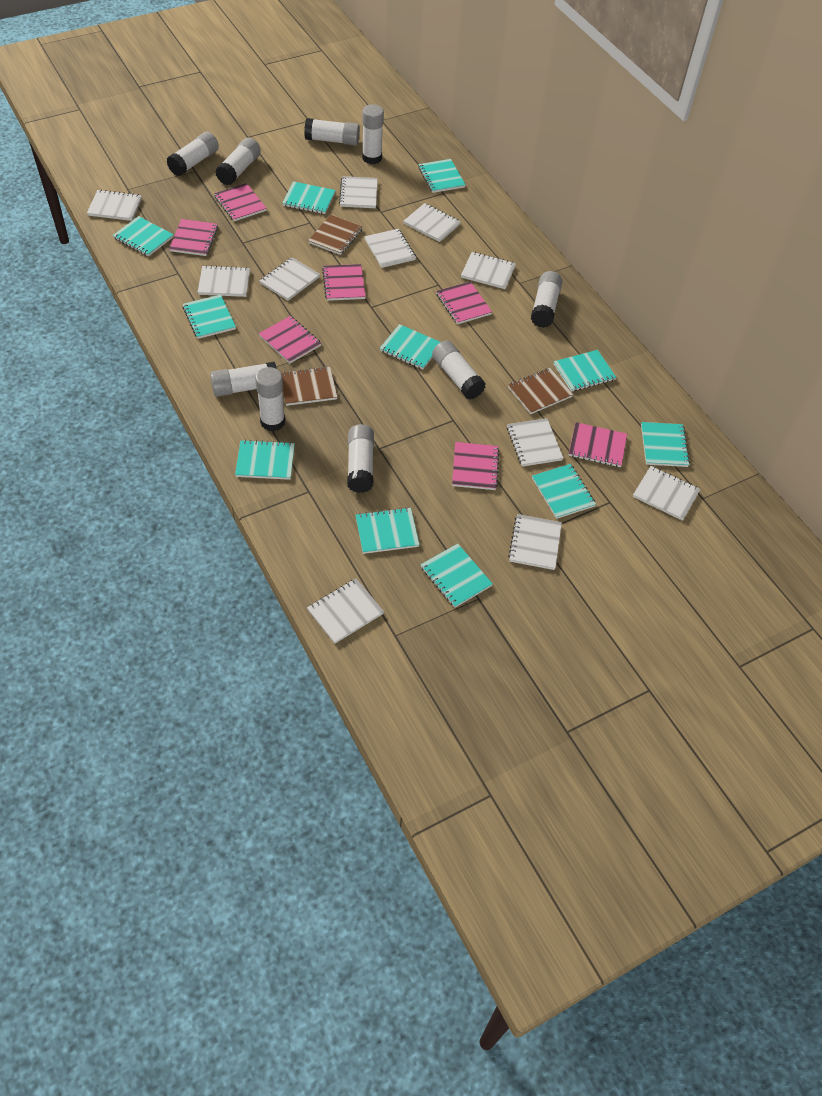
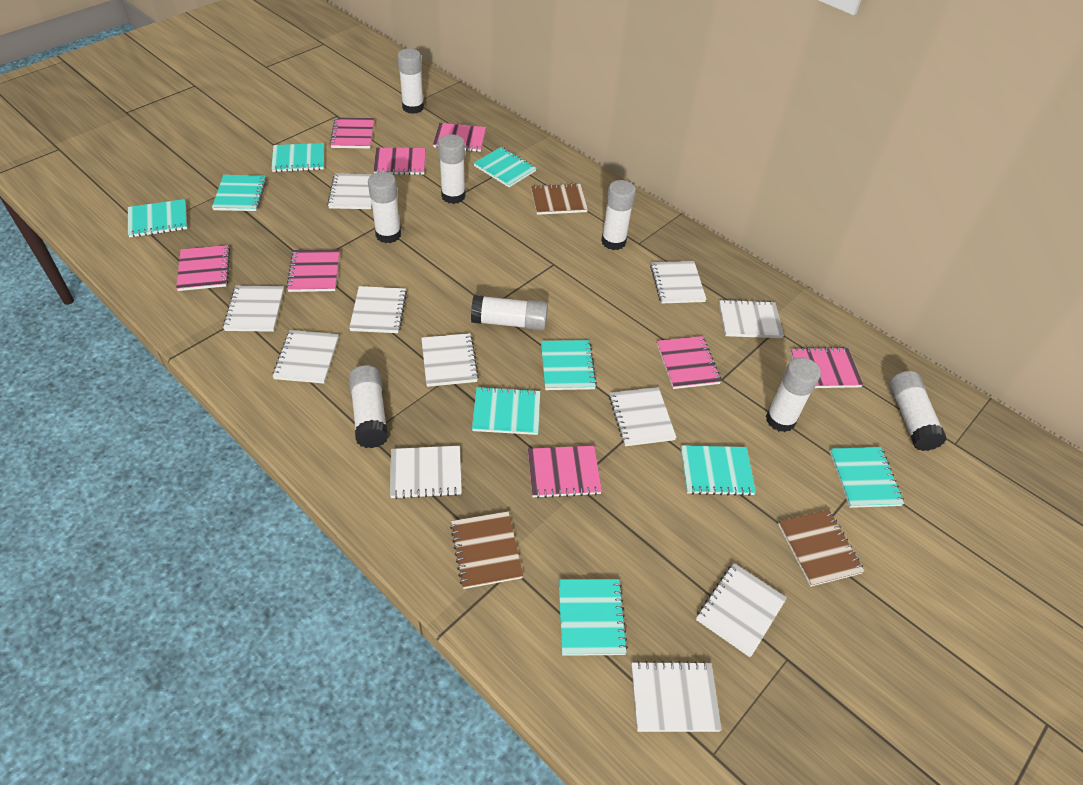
pink notebook: [169,219,218,256] [214,183,267,221] [259,316,321,363] [322,264,366,301] [436,281,492,324] [452,442,499,490] [569,422,627,467] = 7 -> [176,245,230,291] [286,249,340,292] [329,117,374,148] [373,148,426,175] [433,123,486,152] [528,446,602,498] [657,336,721,389] [790,347,863,388] = 8
turquoise notebook: [113,216,174,257] [183,294,236,339] [235,440,295,480] [282,181,336,214] [355,507,420,554] [380,324,441,370] [418,159,466,193] [421,544,493,608] [532,464,596,519] [554,350,616,392] [641,422,690,467] = 11 -> [128,199,187,237] [212,175,267,211] [271,143,324,172] [472,386,540,435] [474,147,536,187] [541,340,597,390] [559,579,628,656] [681,445,756,496] [830,447,904,508] = 9
white glue stick: [167,132,219,176] [210,362,277,397] [215,138,261,185] [255,367,285,431] [304,118,360,146] [347,424,374,493] [362,104,384,164] [432,341,486,400] [531,271,562,328] = 9 -> [349,365,389,448] [368,172,401,243] [397,48,424,114] [438,134,466,204] [471,295,548,331] [601,180,636,250] [766,357,821,432] [889,371,947,451] = 8

